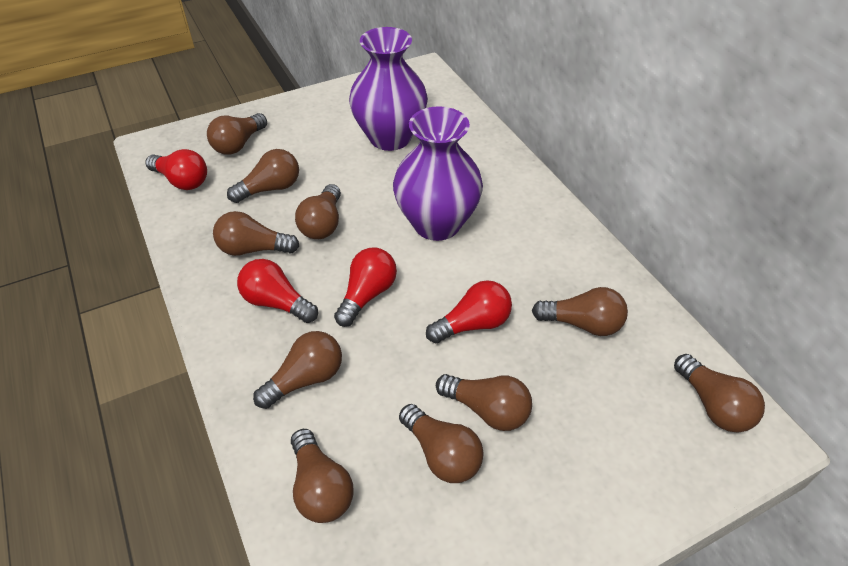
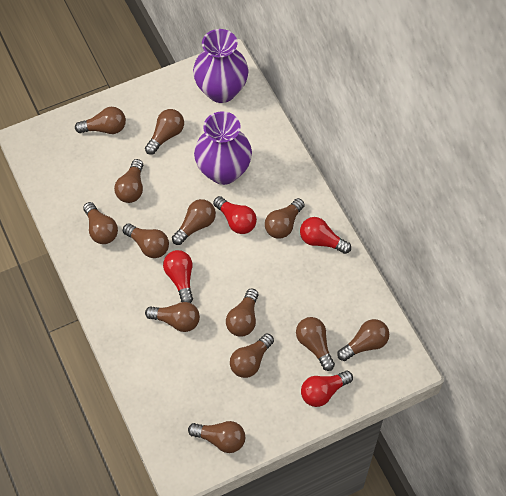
brown light bulb: [207,113,267,155] [213,211,299,256] [227,149,299,203] [253,331,342,409] [291,429,354,523] [295,184,341,239] [399,404,483,483] [436,374,532,431] [532,287,628,336] [674,354,765,432] = 10 -> [75,107,126,134] [83,202,118,244] [114,159,143,203] [123,223,169,258] [145,109,184,155] [145,302,200,332] [172,199,216,245] [188,421,245,453] [226,289,258,337] [230,333,274,378] [265,198,305,239] [296,317,335,371] [337,319,389,361] = 13

